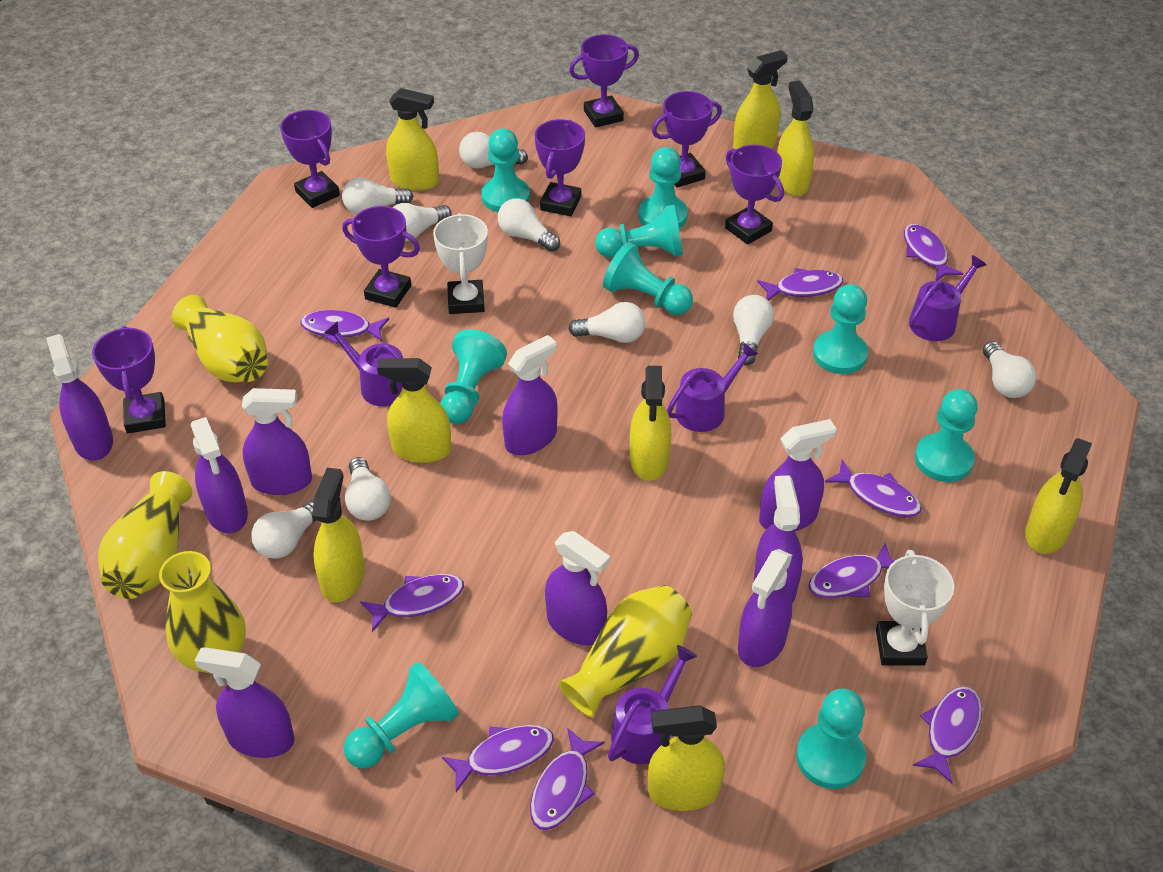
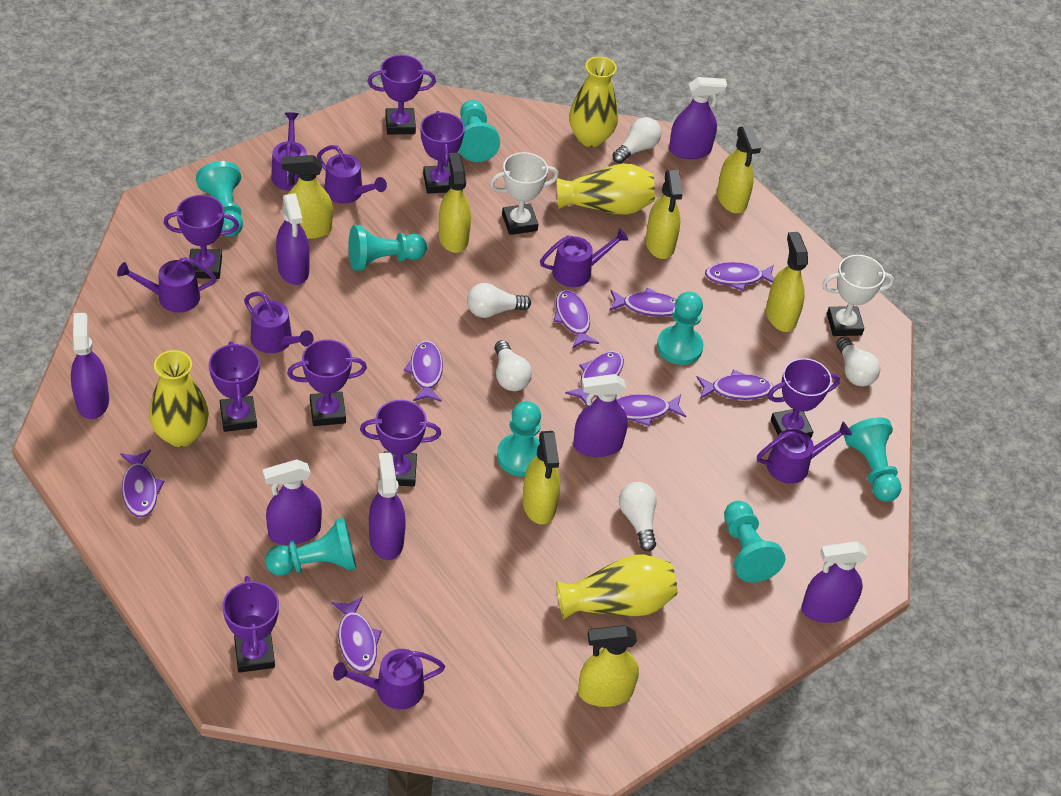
purple spray bottle: [46,334,113,461] [190,417,248,533] [195,647,295,758] [242,388,312,495] [502,335,558,455] [545,531,610,646] [738,549,792,667] [754,475,803,604] [759,419,836,531] = 9 -> [71,313,109,419] [263,459,322,545] [276,193,310,285] [369,453,406,560] [573,374,628,457] [669,77,727,159] [801,541,868,623] = 7
purple trophy: [92,326,166,433] [280,110,340,208] [342,206,420,308] [535,119,585,216] [569,34,639,128] [652,91,722,188] [725,145,784,245] = 7 -> [164,195,239,279] [209,341,260,432] [222,576,279,673] [287,340,367,426] [360,400,441,486] [367,55,436,135] [420,111,465,194] [768,358,840,438] = 8
purple watering can: [324,321,403,407] [608,645,697,764] [667,342,758,432] [909,255,987,341] = 4 -> [117,257,216,313] [244,291,314,353] [271,112,307,191] [317,145,387,204] [333,649,445,709] [540,228,628,287] [757,422,852,484] = 7
turquoise pawn: [344,662,459,768] [441,329,507,424] [481,128,530,212] [595,205,683,258] [603,242,693,315] [638,147,688,228] [796,689,866,789] [813,284,868,374] [915,389,978,482] = 9 -> [196,161,243,237] [265,518,356,576] [349,225,427,271] [459,100,500,162] [497,401,541,477] [657,292,704,365] [724,501,785,582] [844,417,901,502] = 8
white light bulb: [251,499,316,559] [342,177,413,214] [345,457,391,521] [392,203,452,241] [459,132,528,169] [498,198,560,252] [568,302,646,343] [733,295,774,365] [983,341,1036,398] = 9 -> [467,283,531,318] [494,340,532,391] [612,117,661,163] [619,482,657,551] [836,337,881,386] = 5
yellow spray bottle: [312,468,365,602] [377,358,451,463] [386,88,439,191] [630,366,671,481] [648,705,725,811] [733,50,788,149] [777,81,814,196] [1025,438,1092,554] = 8 -> [282,155,333,239] [439,152,471,253] [522,431,560,524] [578,625,639,707] [646,170,683,259] [717,125,761,213] [766,232,808,332] = 7

